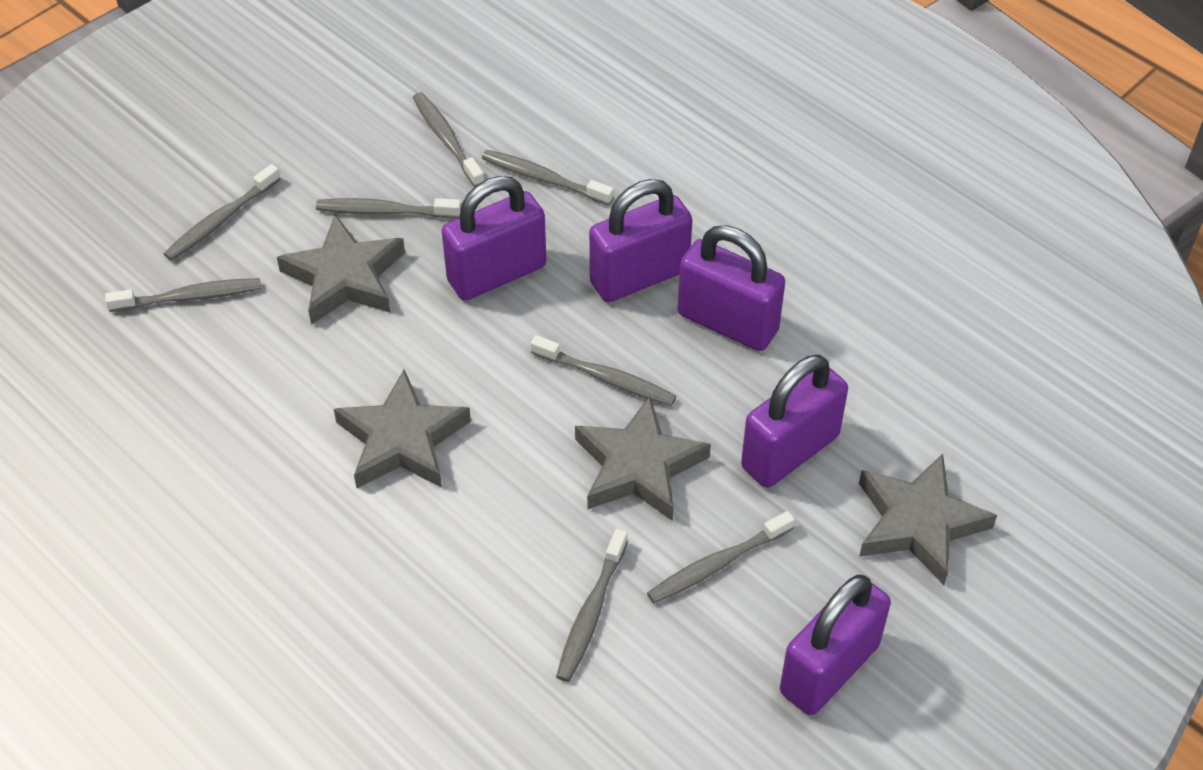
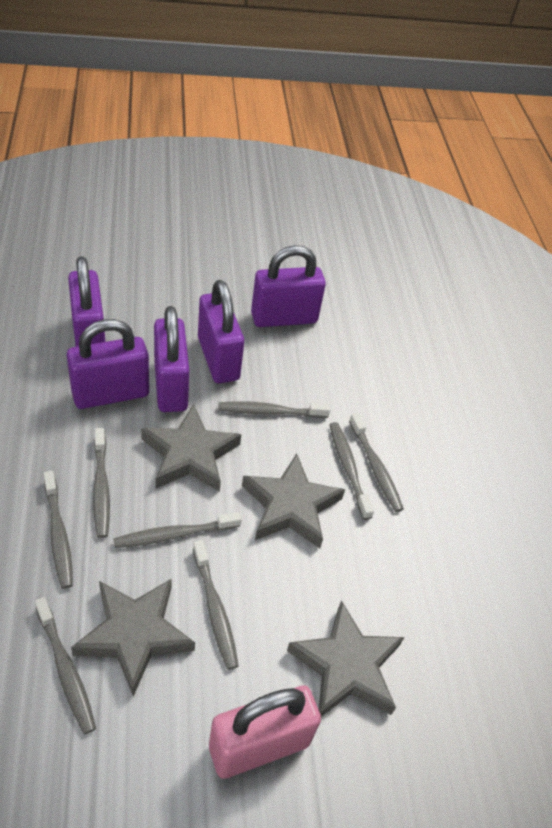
pink padlock: none = 0 -> [209,685,321,779] = 1

